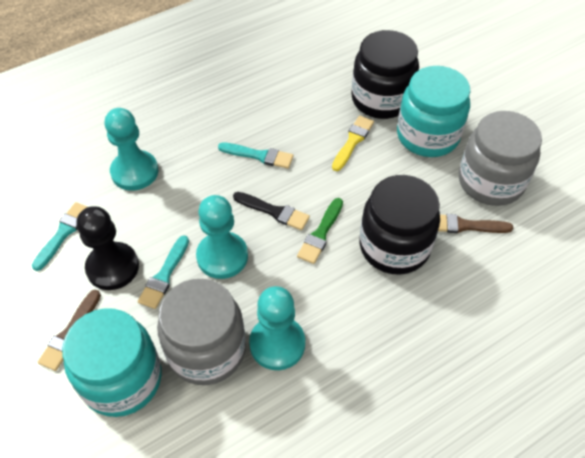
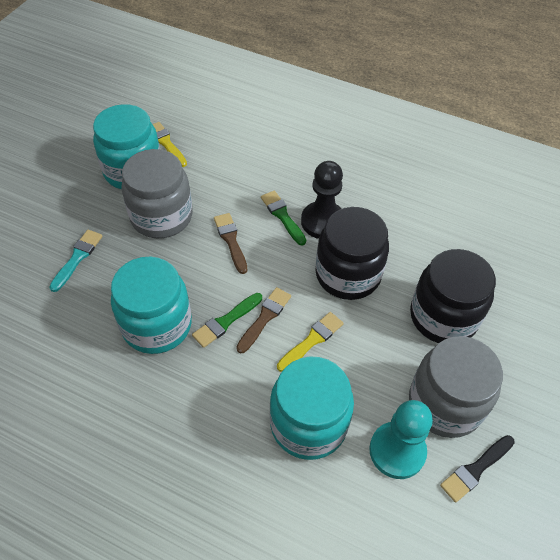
green brush: [297,198,343,264] = 1 -> [192,293,262,348] [261,191,306,246] = 2
turquoise brush: [32,202,87,271] [138,235,189,309] [218,142,293,169] = 3 -> [49,230,103,292] = 1
turquoise jar: [62,308,162,417] [397,66,471,157] = 2 -> [93,104,160,189] [111,257,192,354] [270,357,354,460] = 3
turquoise pawn: [105,108,158,191] [196,195,248,279] [249,286,305,370] = 3 -> [369,400,433,479] = 1
yellow brush: [332,116,374,171] = 1 -> [153,122,187,167] [277,312,344,372] = 2

